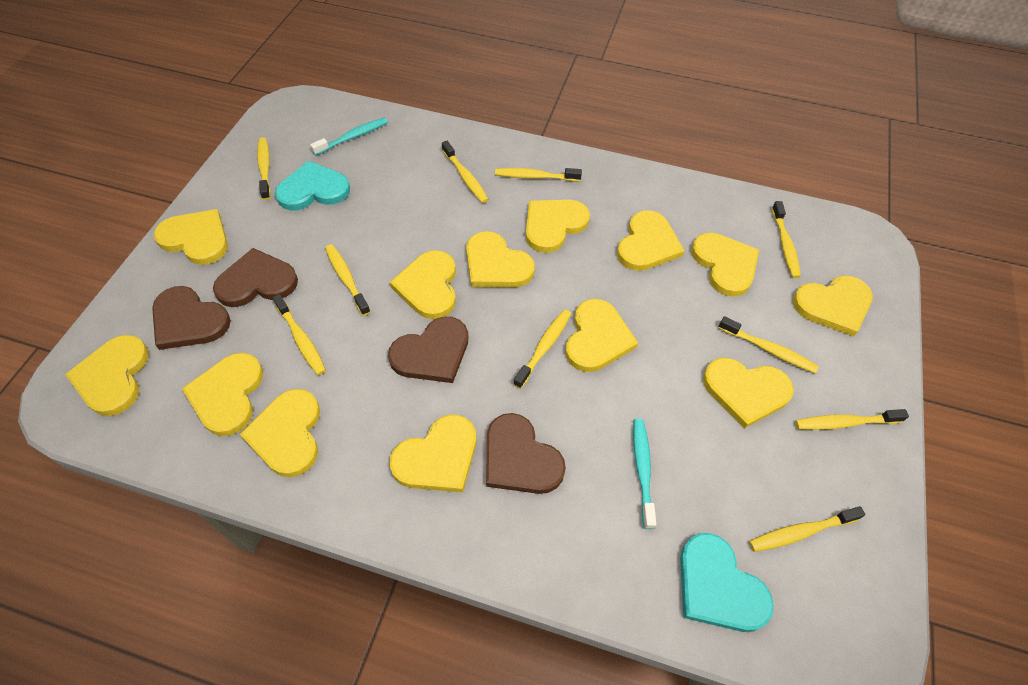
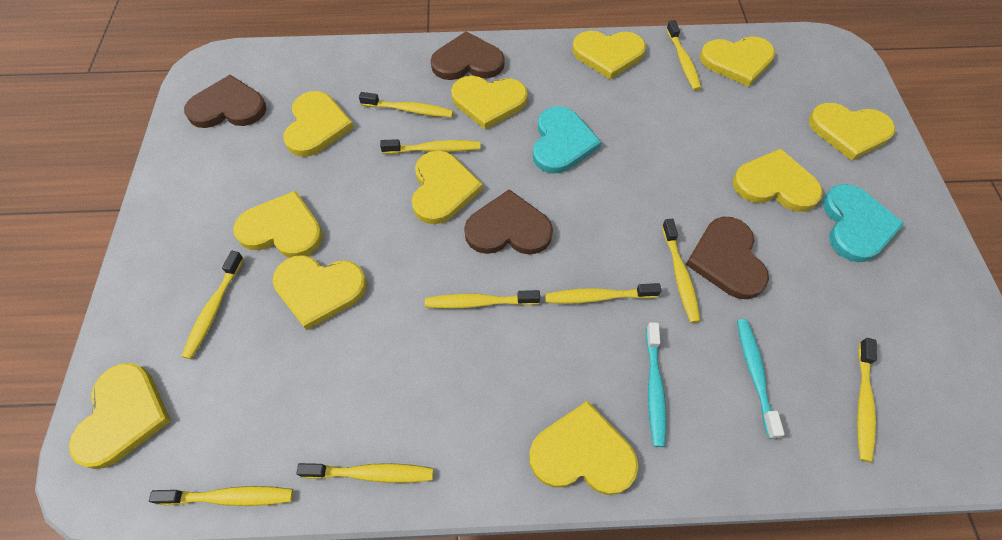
yellow heart: [65,335,149,416] [154,209,228,265] [182,353,263,436] [240,389,320,477] [390,250,456,319] [390,415,476,492] [466,231,535,287] [526,200,590,253] [566,299,638,372] [617,210,684,271] [691,233,759,297] [703,358,794,428] [793,276,873,337] = 13 -> [69,363,171,469] [233,191,323,258] [273,255,367,330] [283,91,354,157] [412,150,483,224] [451,76,528,129] [529,401,638,495] [572,31,646,79] [700,36,775,87] [733,148,823,212] [809,103,895,161] = 11

